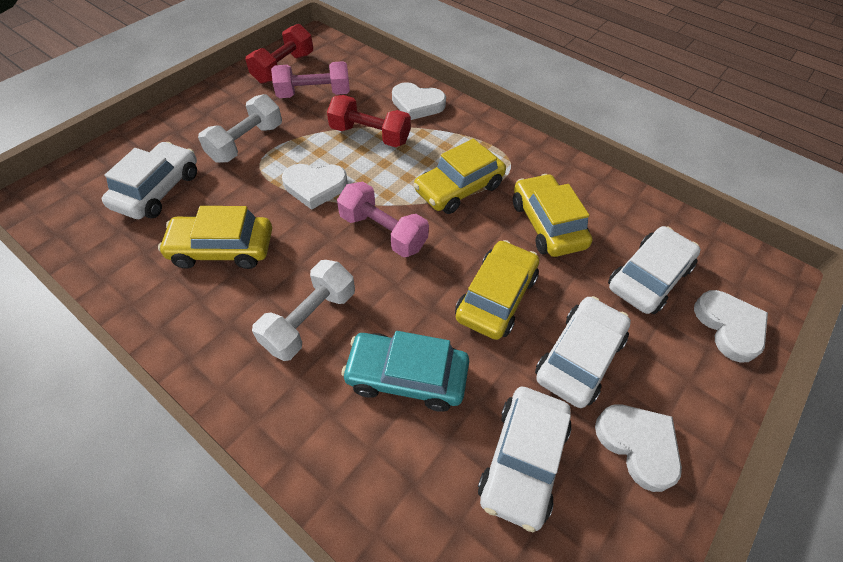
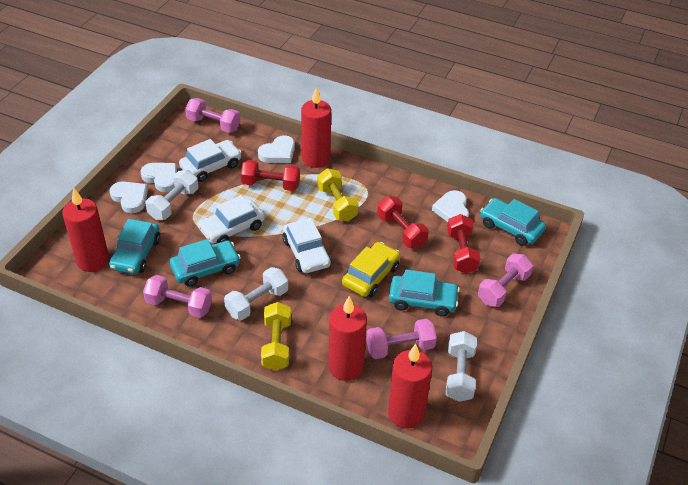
pink dumbbell: [271,61,350,98] [337,182,429,257] = 2 -> [143,275,212,318] [185,98,240,133] [366,319,437,359] [478,253,533,307] = 4
red candle: none = 0 -> [62,188,109,272] [301,87,331,168] [328,296,367,381] [388,344,432,429] = 4
red dumbbell: [246,24,313,84] [327,95,411,147] = 2 -> [241,160,300,191] [377,196,428,248] [447,214,480,274] = 3
turquoise car: [341,331,469,412] = 1 -> [109,219,160,274] [170,239,241,287] [389,269,460,317] [480,198,546,246] = 4
white car: [102,142,197,219] [478,386,571,532] [535,296,631,408] [608,226,701,314] = 4 -> [179,139,242,182] [198,195,265,244] [282,218,331,273] = 3
white dumbbell: [198,94,282,163] [252,260,355,361] = 2 -> [145,170,198,220] [224,267,288,320] [446,331,477,402] = 3
yellow car: [158,206,272,269] [413,138,506,214] [455,240,539,340] [513,174,592,257] = 4 -> [342,242,401,297] = 1
yellow dumbbell: none = 0 -> [261,302,291,371] [317,168,359,221] = 2

